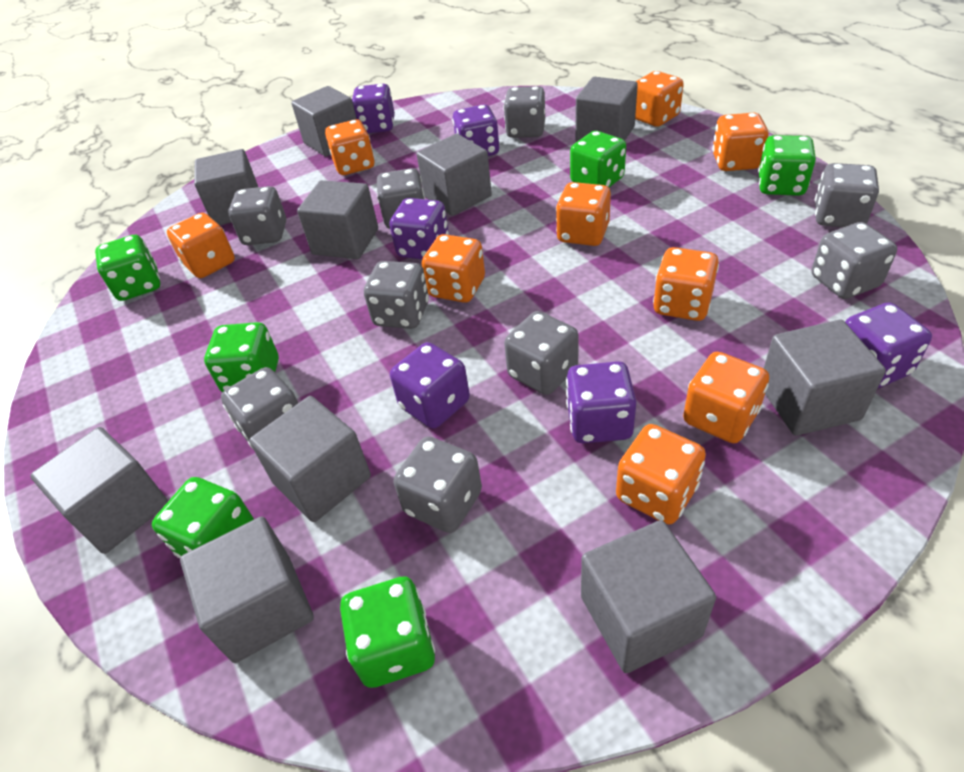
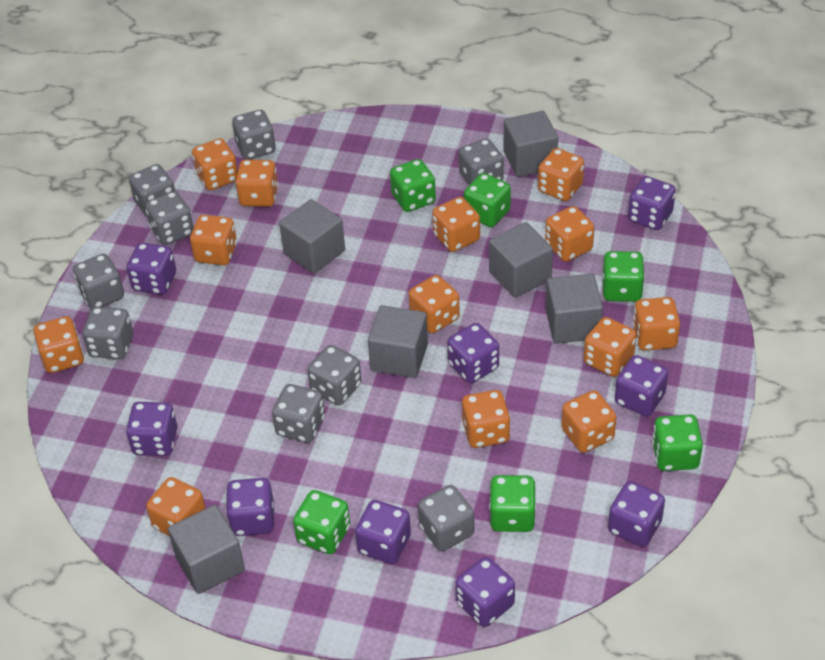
grey cube: [30,427,168,554] [180,516,314,663] [194,149,258,225] [249,396,371,522] [291,86,357,156] [297,180,378,259] [417,134,492,216] [576,77,638,142] [581,520,716,673] [763,320,886,436] = 10 -> [168,505,245,594] [279,199,345,274] [368,305,428,378] [489,222,553,298] [504,111,558,177] [546,273,603,344] = 6
orange dice: [167,213,235,278] [325,119,375,175] [422,234,485,303] [556,182,611,246] [616,424,706,524] [635,71,684,127] [653,247,719,321] [683,352,769,443] [712,113,769,171] = 9 -> [34,316,84,373] [146,477,206,536] [190,215,237,265] [192,138,238,190] [235,159,278,207] [409,275,460,333] [432,197,480,252] [462,390,510,448] [538,148,584,201] [545,206,594,262] [562,390,616,453] [584,317,636,377] [633,297,680,351] = 13
purple dice: [352,84,395,133] [389,198,449,259] [390,342,470,429] [452,105,500,156] [566,361,637,443] [845,302,932,388] = 6 -> [126,402,177,456] [127,243,176,295] [226,478,274,536] [355,500,411,564] [447,323,499,383] [455,557,515,627] [608,481,665,547] [615,355,668,416] [628,176,676,230] = 9

